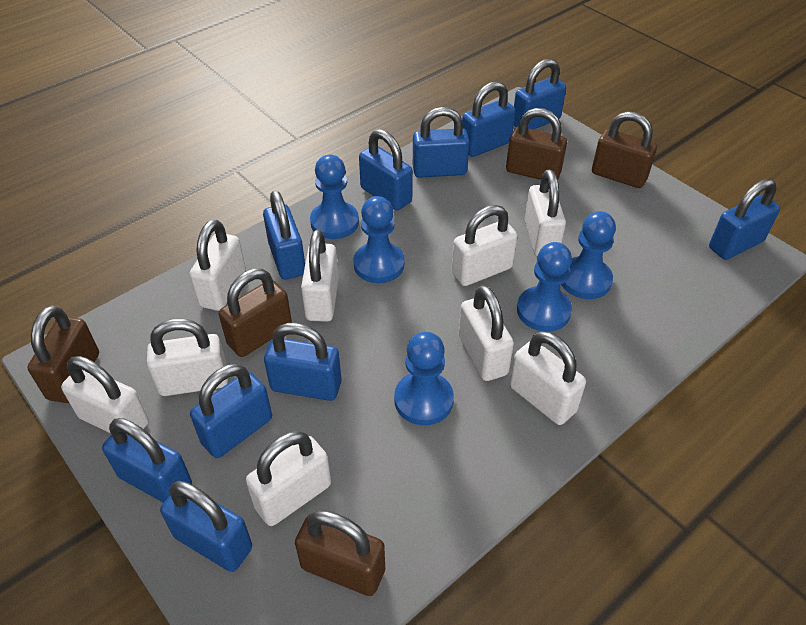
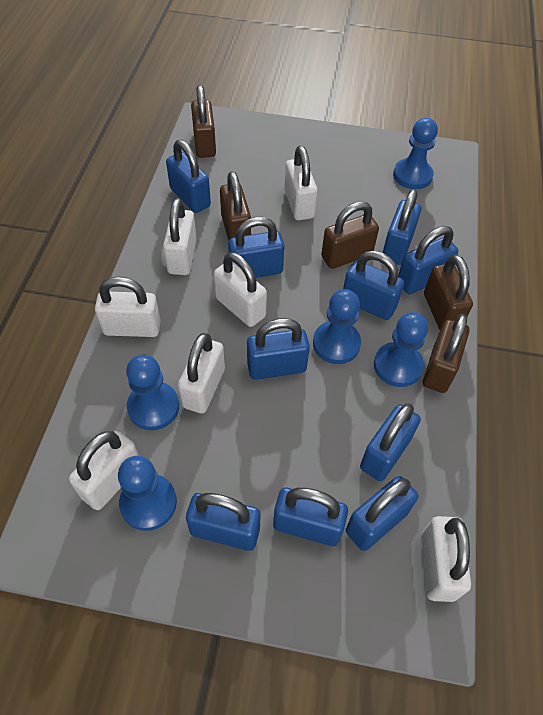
white padlock: [61,356,149,433] [147,319,228,396] [189,219,246,311] [246,431,331,526] [301,230,339,322] [452,205,517,286] [459,285,514,381] [509,331,586,425] [524,170,566,257] = 9 -> [69,431,139,510] [95,277,161,337] [163,198,197,275] [178,333,225,414] [214,252,267,327] [284,146,318,220] [421,516,471,602] = 7

